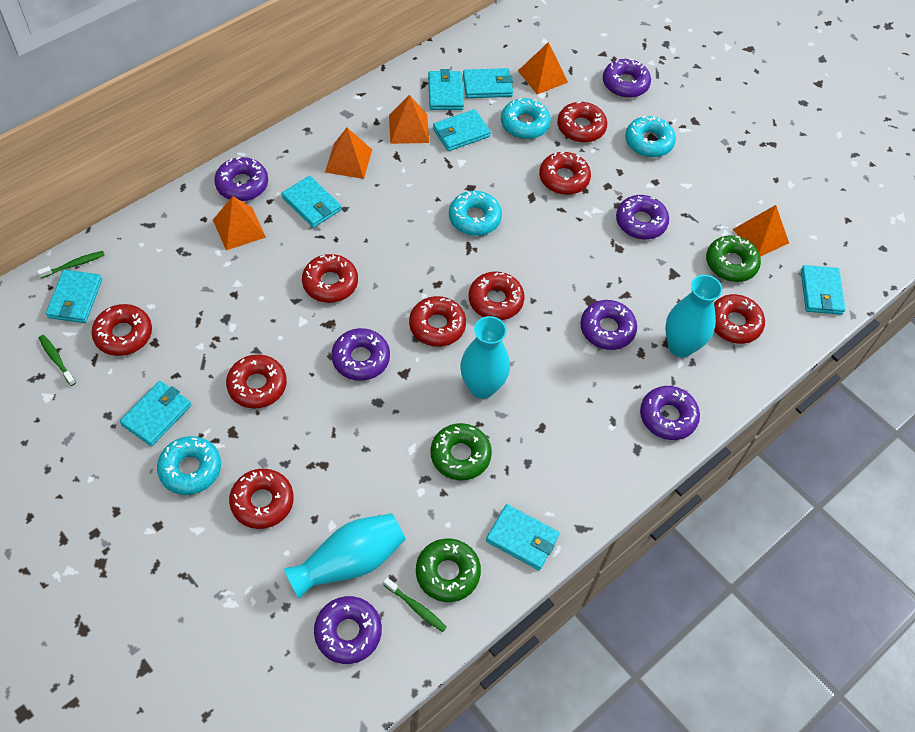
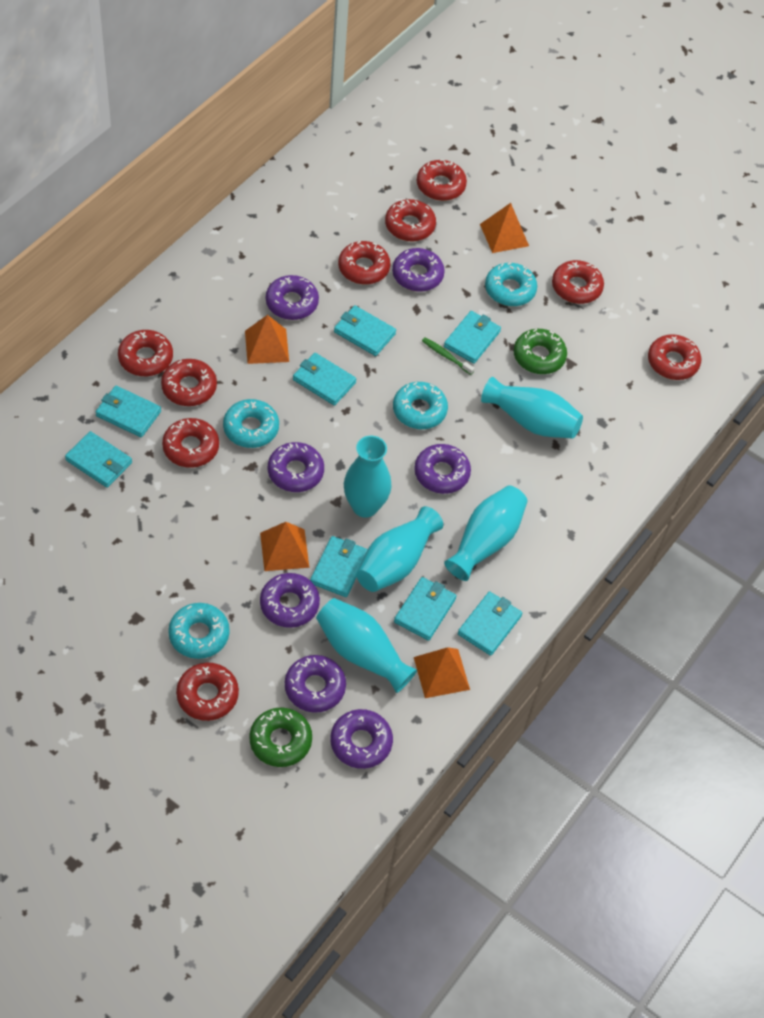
green donut: [416,538,481,602] [430,423,492,480] [706,235,761,282] = 3 -> [249,707,312,767] [514,329,567,374] = 2
green toothbrush: [37,251,105,278] [39,335,76,386] [383,578,447,632] = 3 -> [422,337,475,375] = 1
orange pyramid: [213,196,266,250] [325,128,372,179] [389,95,429,144] [518,42,568,94] [733,205,789,257] = 5 -> [245,315,289,364] [260,522,309,571] [414,647,470,698] [480,203,529,253] = 4
turquoise vase: [284,513,406,599] [460,316,510,399] [665,275,722,357] = 3 -> [316,598,417,693] [344,436,391,518] [356,506,443,592] [444,485,528,581] [481,377,583,439] = 5

